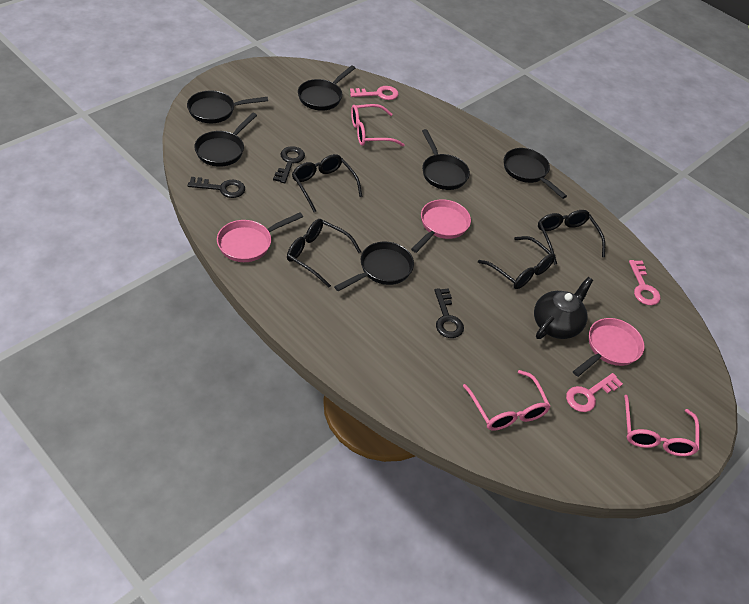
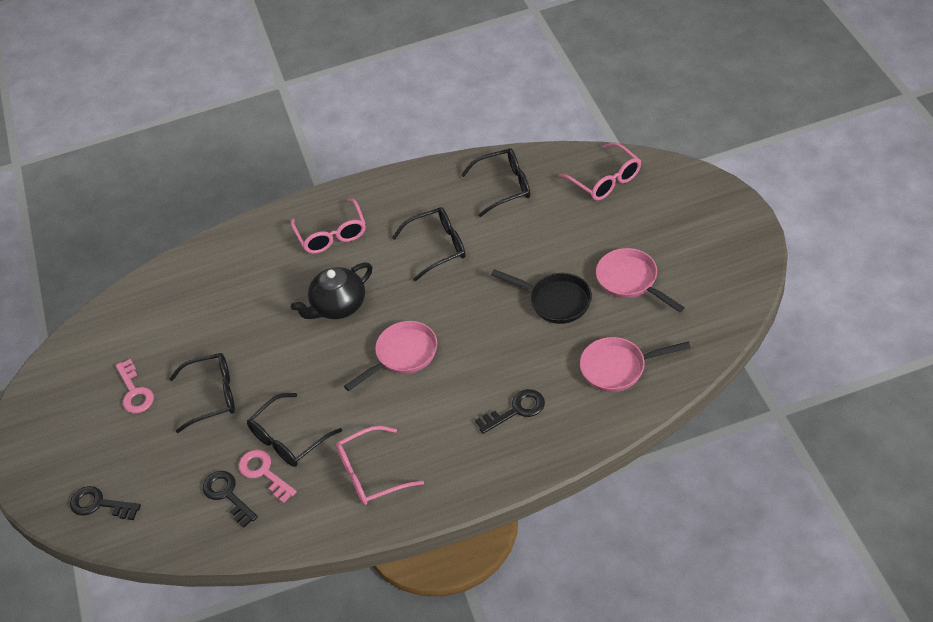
black pan: [187,91,268,123] [194,113,257,167] [298,65,355,111] [334,242,414,291] [422,129,470,190] [504,148,567,199] = 6 -> [491,269,592,324] = 1
pink key: [350,86,399,100] [566,373,623,412] [629,260,660,305] = 3 -> [115,359,154,413] [238,450,297,503] = 2

